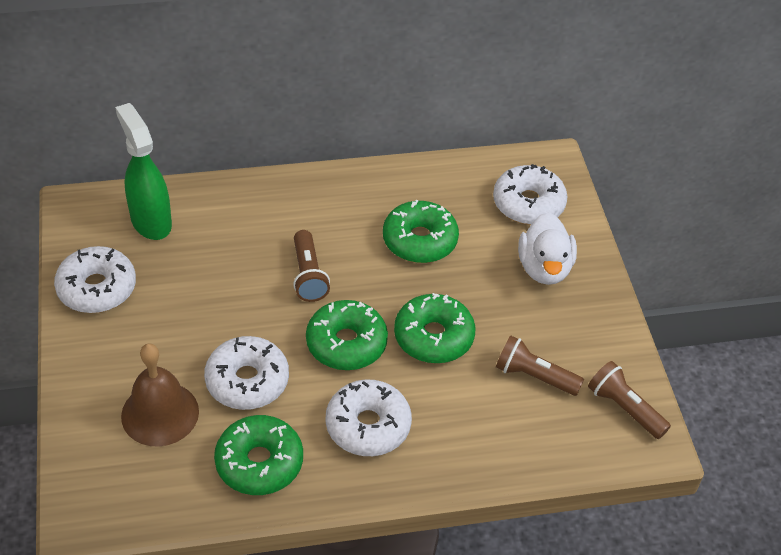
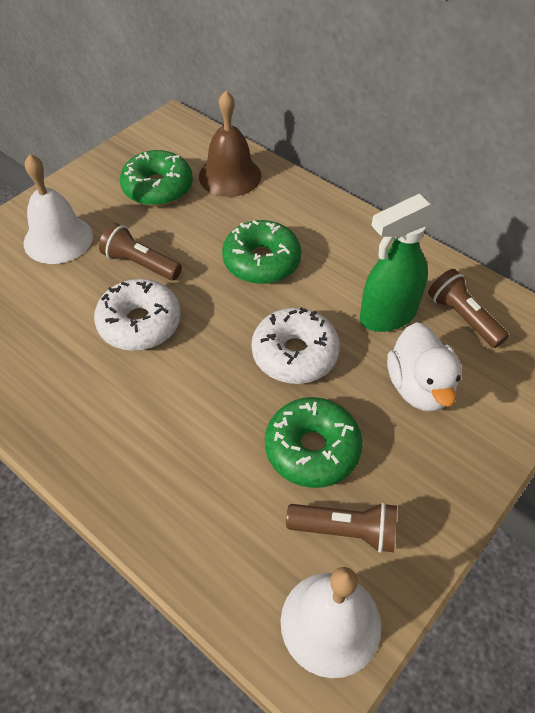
green donut: [214,415,303,495] [306,300,388,370] [383,200,459,263] [394,293,475,363] = 4 -> [120,150,193,206] [222,220,301,284] [265,397,363,488] = 3
white bell: none = 0 -> [24,154,93,264] [281,567,381,678] = 2
white donut: [54,246,136,313] [204,336,289,410] [326,379,412,456] [493,164,568,225] = 4 -> [94,279,181,351] [252,307,340,384] = 2

